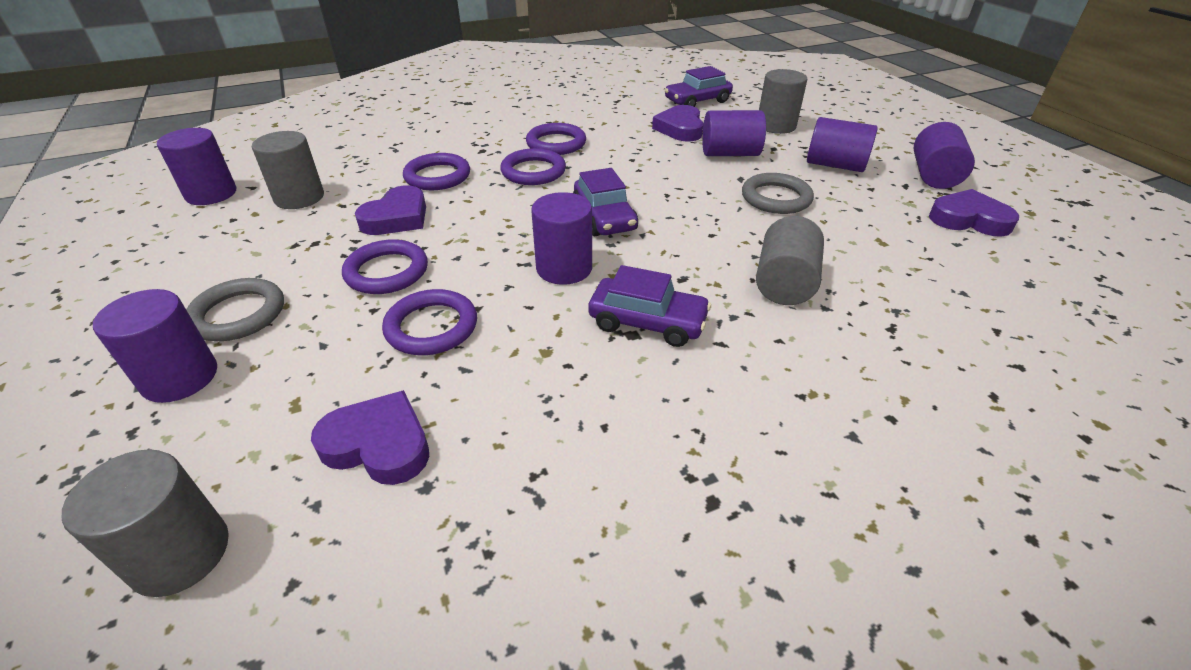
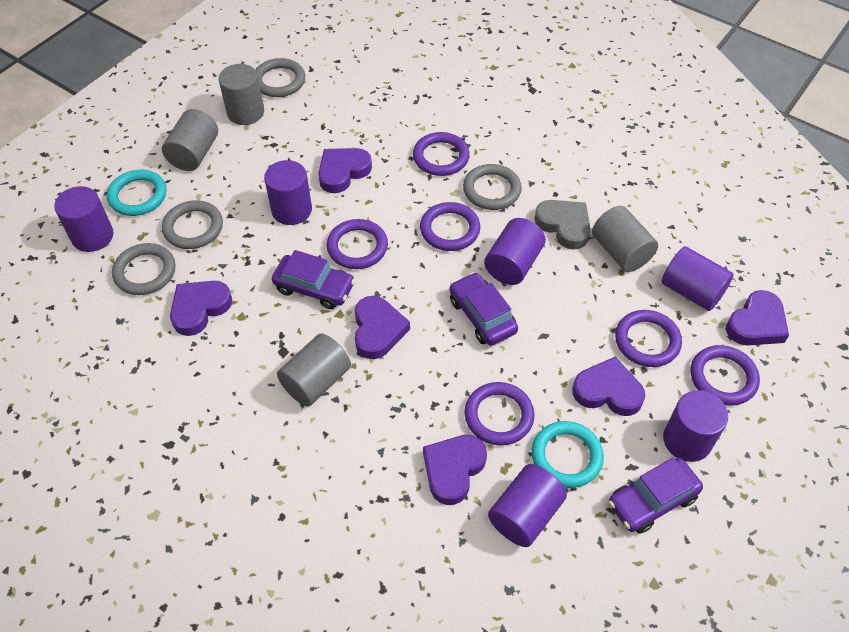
grey heart: none = 0 -> [534,200,591,250] = 1
grey ring: [186,278,284,341] [742,173,814,214] = 2 -> [112,243,176,295] [162,200,223,249] [255,58,305,97] [463,164,522,210] = 4
purple heart: [311,390,429,485] [355,185,426,235] [652,105,704,142] [929,189,1019,237] = 4 -> [170,281,232,336] [318,148,372,193] [355,296,410,359] [423,435,487,505] [572,357,645,416] [726,290,789,346] = 6
purple ring: [342,239,428,294] [382,289,477,355] [403,153,470,190] [500,148,566,185] [526,123,586,155] = 5 -> [327,219,388,269] [413,132,470,176] [420,202,480,251] [465,382,534,446] [615,310,682,367] [691,345,760,406] = 6
turquoise ring: none = 0 -> [107,170,167,216] [532,421,604,488] = 2

